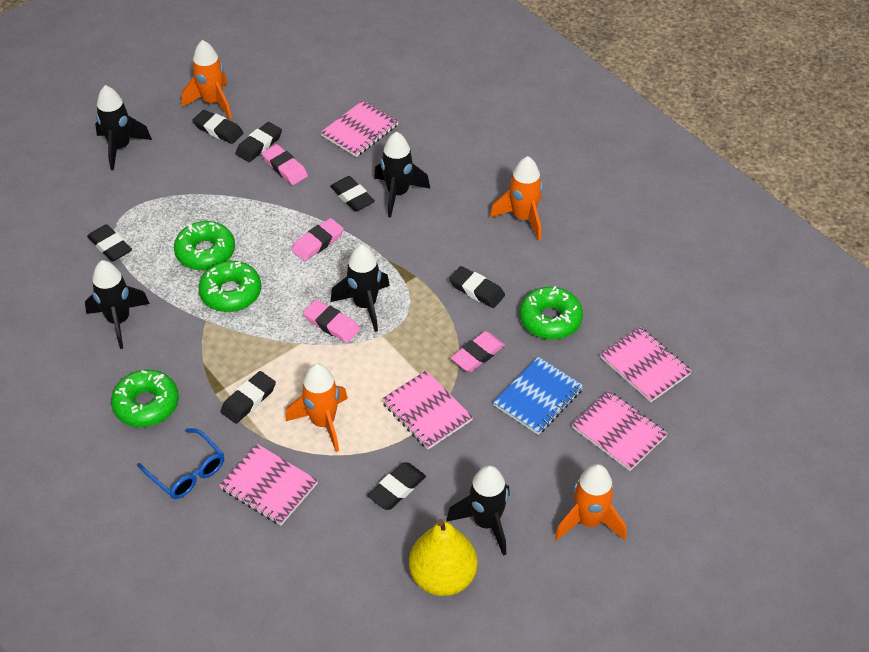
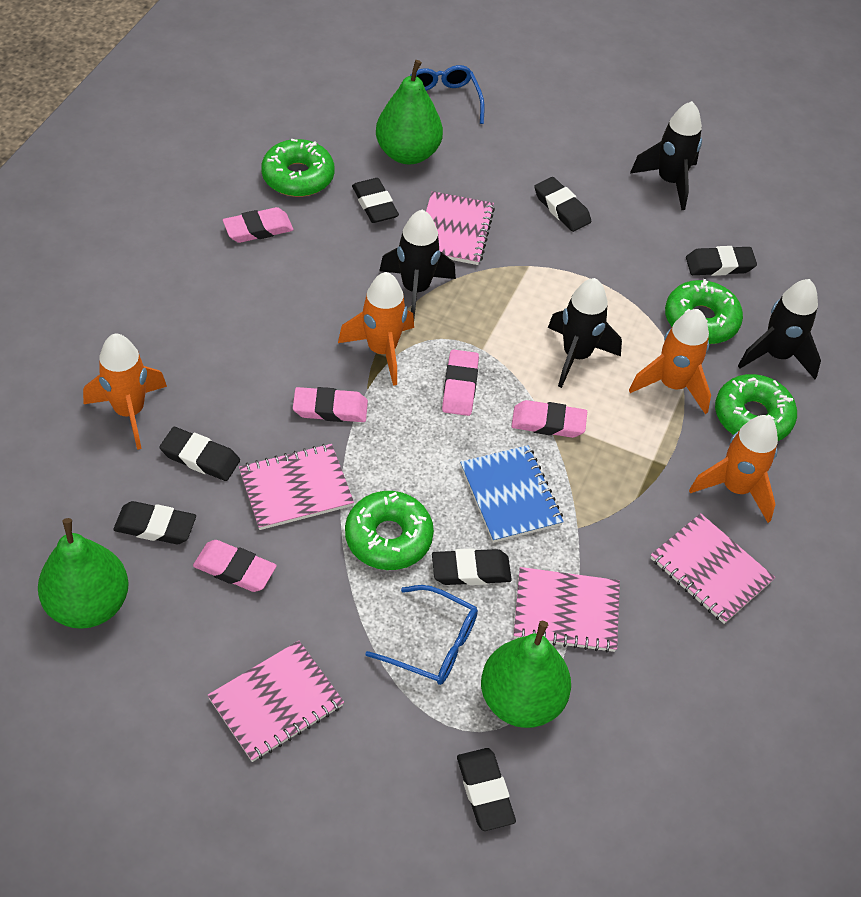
black rocket: [85,260,150,349] [95,85,152,170] [330,244,390,332] [374,132,430,217] [446,465,510,556] = 5 -> [379,210,456,318] [548,278,622,388] [630,101,702,210] [738,279,821,379] = 4
blue glasses: [137,428,224,499] = 1 -> [365,585,478,685] [410,65,484,124] = 2
green pear: none = 0 -> [38,518,129,629] [376,60,443,164] [481,621,571,728] = 3
pink eraser: [262,144,308,185] [291,218,344,261] [303,300,360,343] [451,331,505,372] = 4 -> [193,540,277,592] [223,207,294,243] [293,387,368,422] [442,350,479,416] [512,400,587,438] = 5
yellow pear: [409,519,478,596] = 1 -> none = 0

